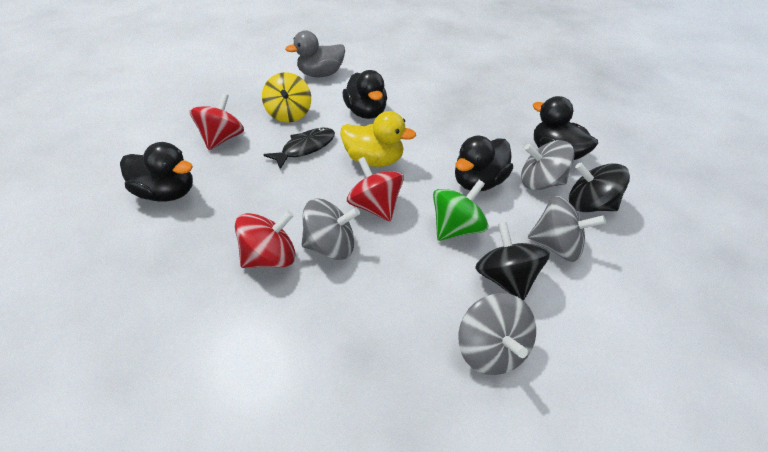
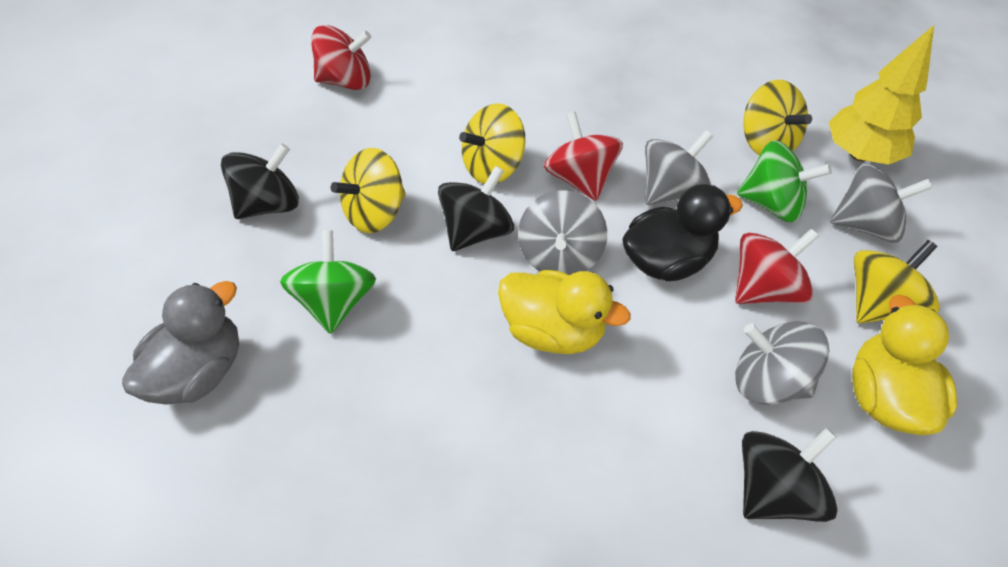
black duck: [120,142,193,202] [343,70,387,119] [455,136,513,191] [533,96,598,160] = 4 -> [622,184,743,281] = 1
black fish: [263,128,335,169] = 1 -> none = 0
black spinning top: [475,222,550,301] [569,163,630,212] = 2 -> [221,143,299,219] [438,166,514,251] [742,428,837,522] = 3
green spinning top: [433,180,489,241] = 1 -> [280,231,376,334] [737,140,832,222] = 2
yellow duck: [340,111,416,167] = 1 -> [498,270,631,354] [852,295,957,435] = 2
yellow spinning top: [262,72,311,123] = 1 -> [331,148,406,233] [459,104,525,184] [743,80,812,156] [854,240,940,323] = 4
yellow tree: none = 0 -> [829,25,934,165] = 1

